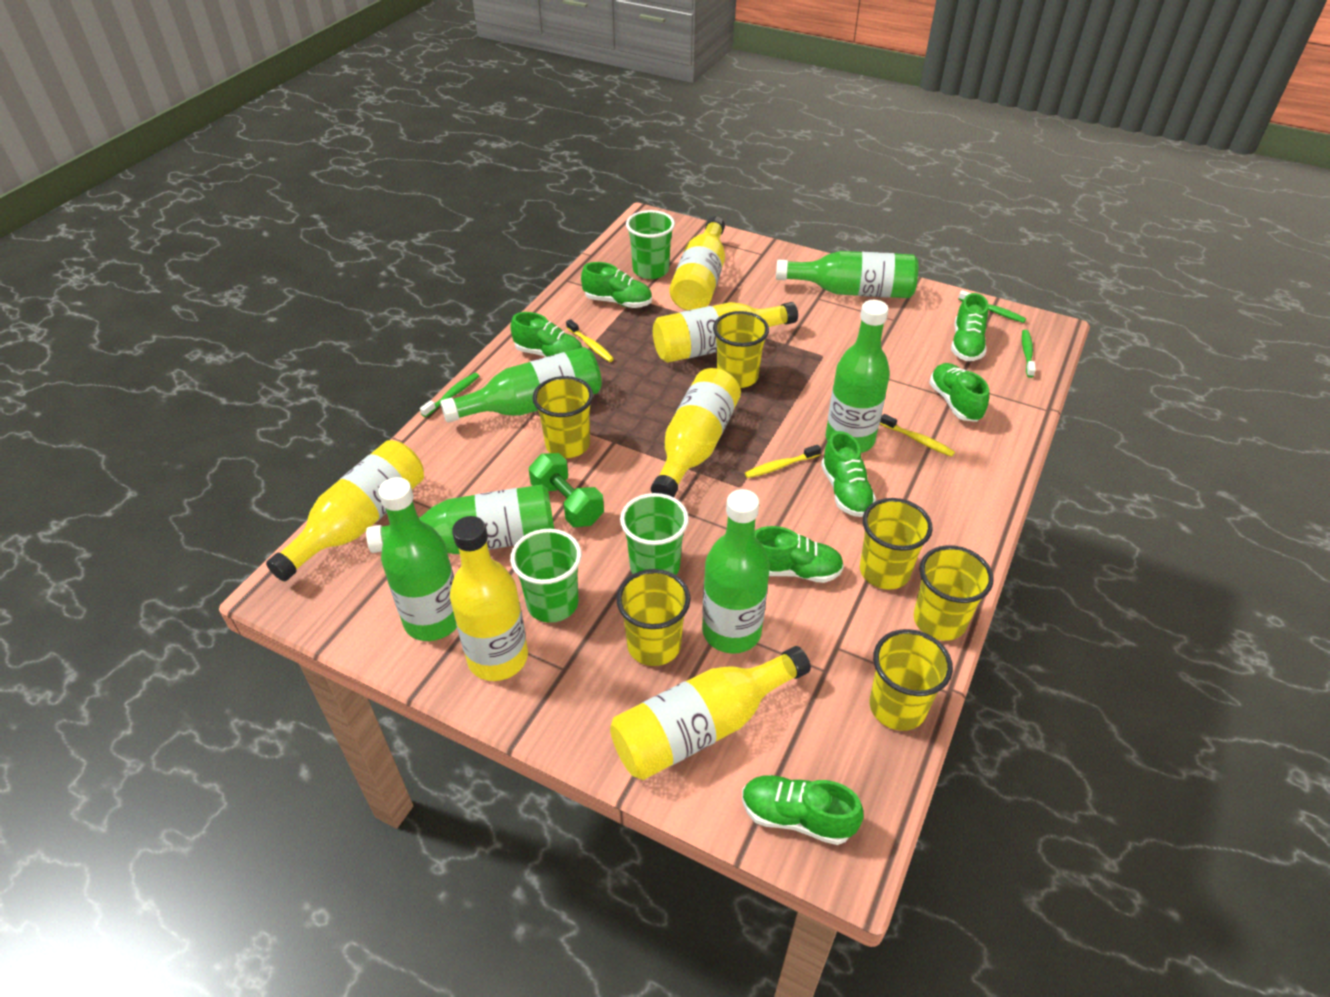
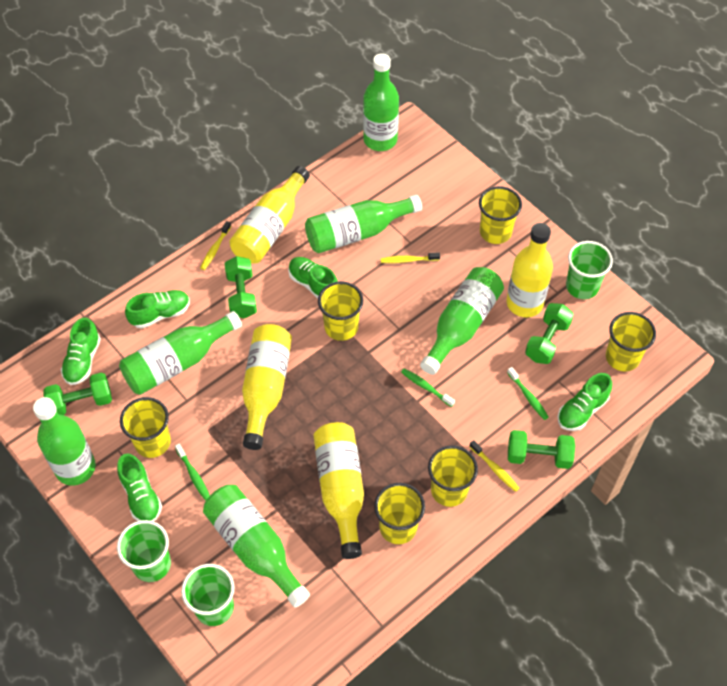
green dumbbell: [529,453,604,527] = 1 -> [44,372,112,415] [224,256,257,318] [508,430,575,469] [525,303,574,364] = 4
green shoe: [510,312,582,357] [581,262,652,308] [742,775,864,845] [755,526,844,583] [821,431,876,517] [929,363,989,422] [951,293,988,361] = 7 -> [61,318,101,385] [117,453,162,521] [125,290,190,329] [288,257,338,299] [557,373,612,431] = 5
yellow bottle: [266,440,424,581] [450,516,528,681] [610,646,811,780] [651,368,741,497] [653,302,798,363] [669,216,725,311] = 6 -> [229,166,310,264] [242,324,292,450] [314,422,364,559] [507,223,553,317] = 4

